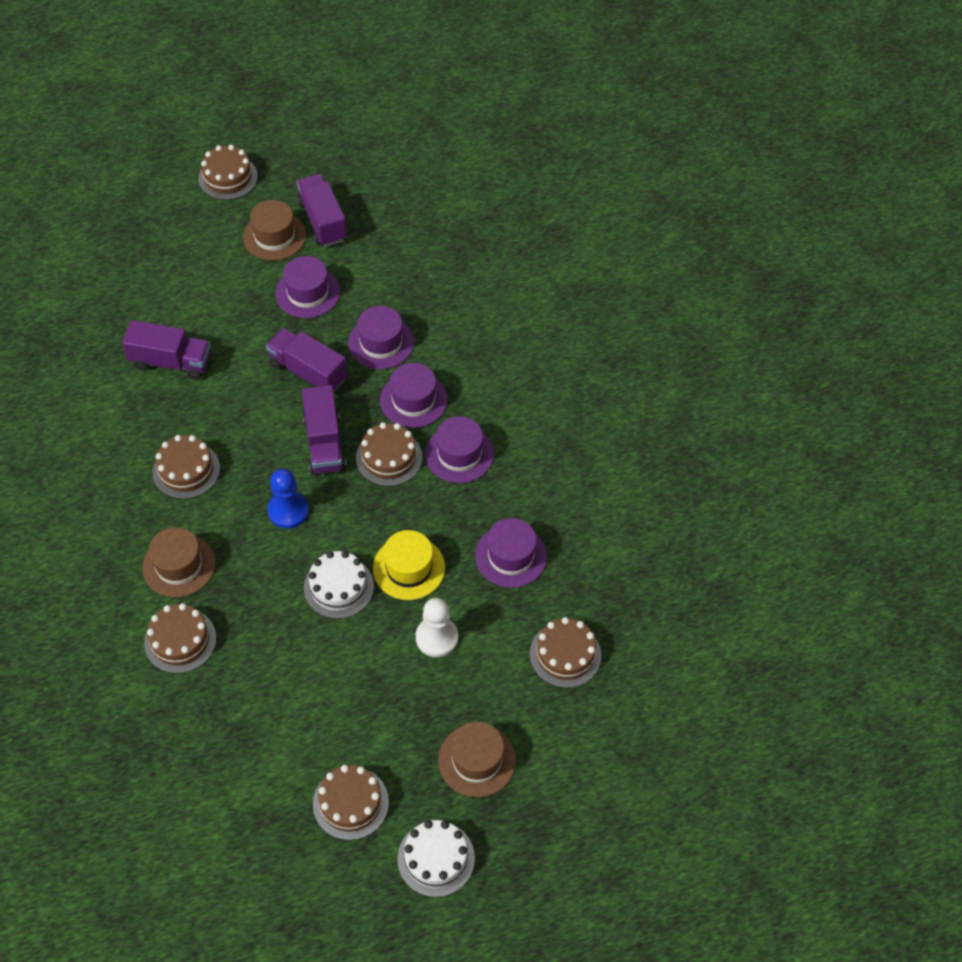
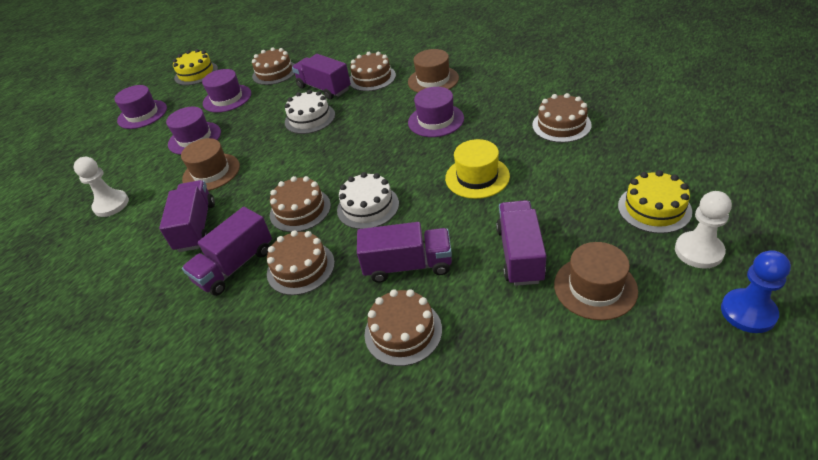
purple hat: [275,256,340,318] [348,306,414,370] [380,363,448,428] [425,416,494,483] [475,518,547,588] = 5 -> [114,85,167,129] [166,107,221,155] [202,69,251,113] [408,87,464,137] = 4
purple truck: [122,320,211,380] [266,328,348,392] [296,174,347,247] [302,385,346,474] = 4 -> [159,180,215,252] [182,207,272,296] [292,54,351,100] [357,222,452,283] [496,200,546,286] = 5
white pawn: [416,598,458,657] = 1 -> [73,157,129,217] [675,191,732,269] = 2
yellow cake: none = 0 -> [173,49,218,85] [618,170,692,234] = 2

